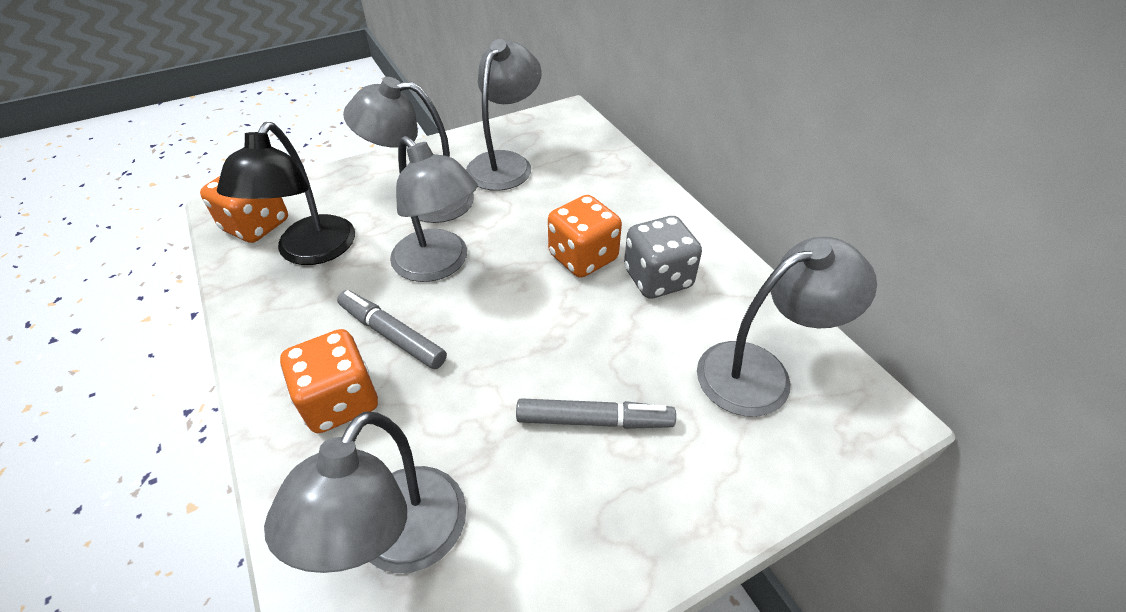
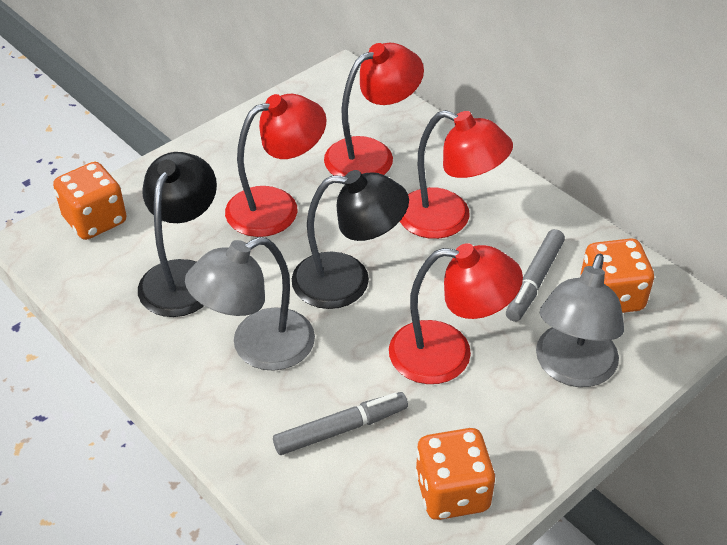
black lamp: [217,122,355,265] = 1 -> [138,152,217,317] [292,170,409,309] = 2
grey dice: [624,216,702,299] = 1 -> none = 0
grey lamp: [264,412,466,573] [343,77,474,223] [390,136,478,282] [466,39,542,191] [697,237,877,417] = 5 -> [185,237,315,371] [536,254,624,387] = 2
red lamp: none = 0 -> [225,94,327,237] [324,43,424,177] [389,243,523,384] [400,110,513,239] = 4

